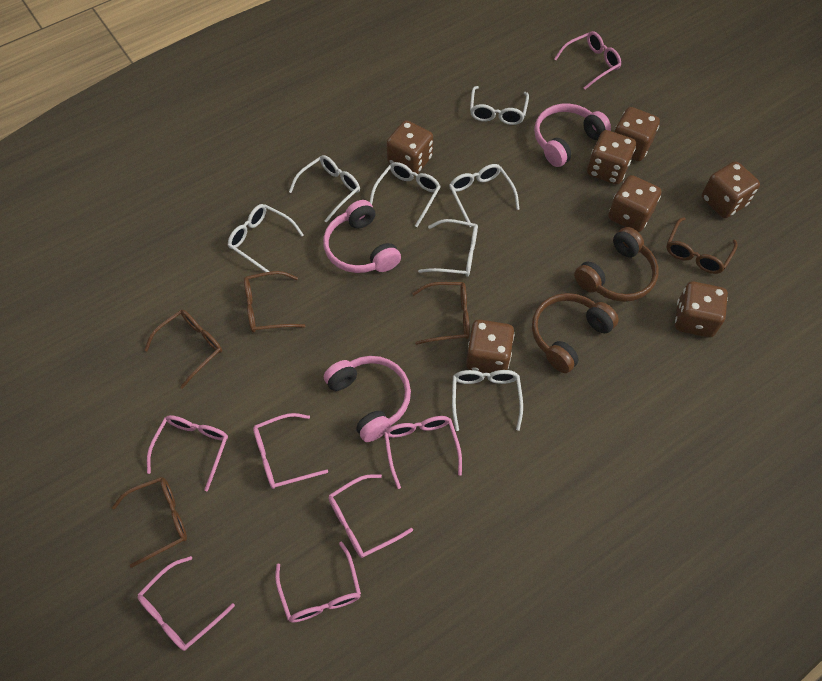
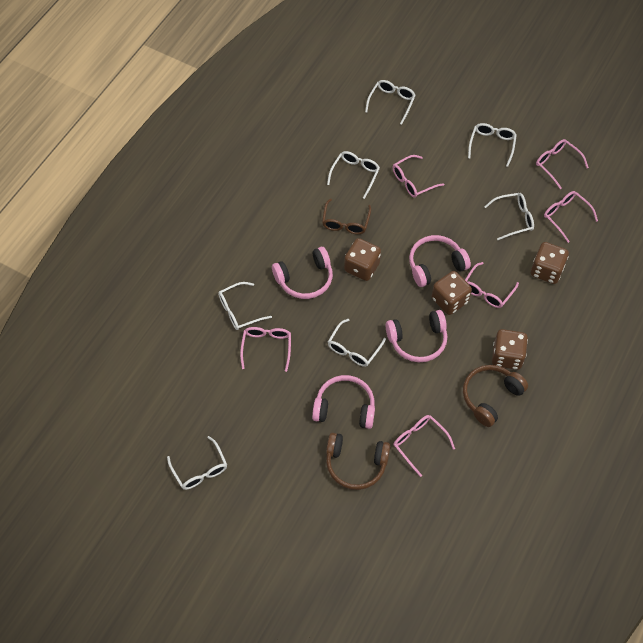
brown dice: [387,120,433,176] [466,320,514,373] [587,130,636,184] [608,175,661,232] [614,107,660,161] [675,281,728,338] [702,161,760,218] = 7 -> [344,238,381,281] [432,271,472,315] [492,329,528,370] [531,242,569,284] = 4
brown glasses: [112,477,187,568] [144,310,222,389] [244,271,305,332] [412,282,470,345] [666,217,738,274] = 5 -> [322,199,371,234] = 1
pink glasses: [137,556,235,651] [147,415,228,491] [253,413,328,489] [275,542,361,623] [328,474,413,558] [384,416,462,489] [554,31,621,89] = 7 -> [240,327,291,372] [393,155,444,198] [393,415,455,477] [465,262,519,308] [536,139,589,189] [544,191,598,243] = 6
pink headphones: [323,200,401,273] [324,356,411,442] [534,104,611,167] = 3 -> [272,247,333,299] [312,375,375,429] [386,310,447,362] [409,235,471,287] = 4

